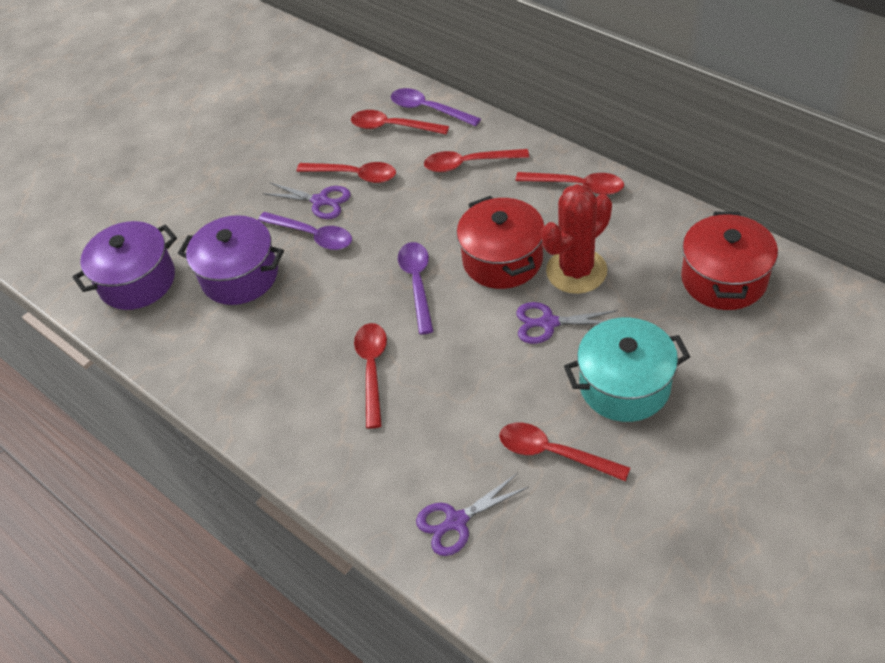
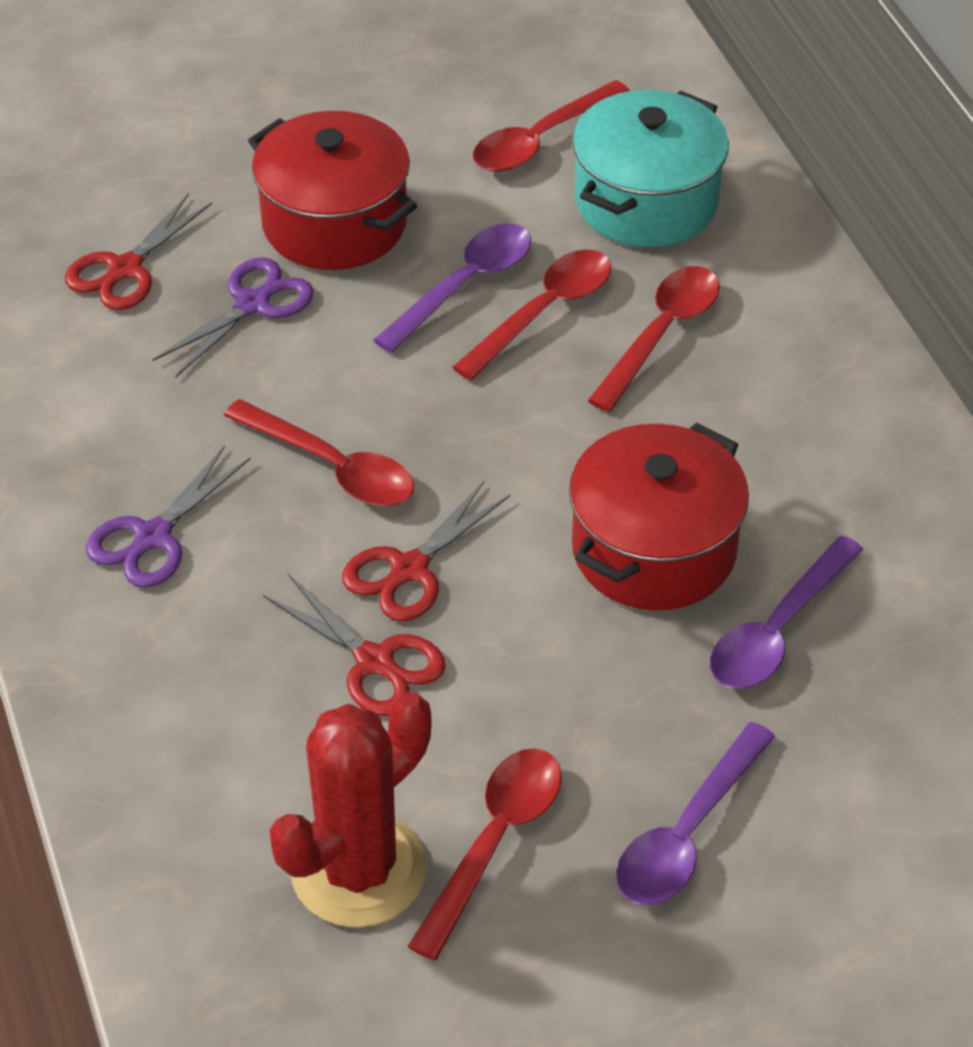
purple pot: [72,221,177,310] [178,215,284,305] = 2 -> none = 0
purple scissors: [264,182,351,219] [416,473,528,556] [516,302,619,344] = 3 -> [86,446,251,588] [152,257,314,378] = 2
red scissors: none = 0 -> [65,193,212,310] [263,574,446,716] [342,480,510,621] = 3
red spoon: [297,162,396,183] [351,110,449,135] [354,323,387,429] [424,149,529,172] [499,423,630,482] [515,172,624,195] = 6 -> [224,399,414,506] [408,748,562,960] [452,249,611,380] [473,80,630,172] [588,266,720,412] = 5

